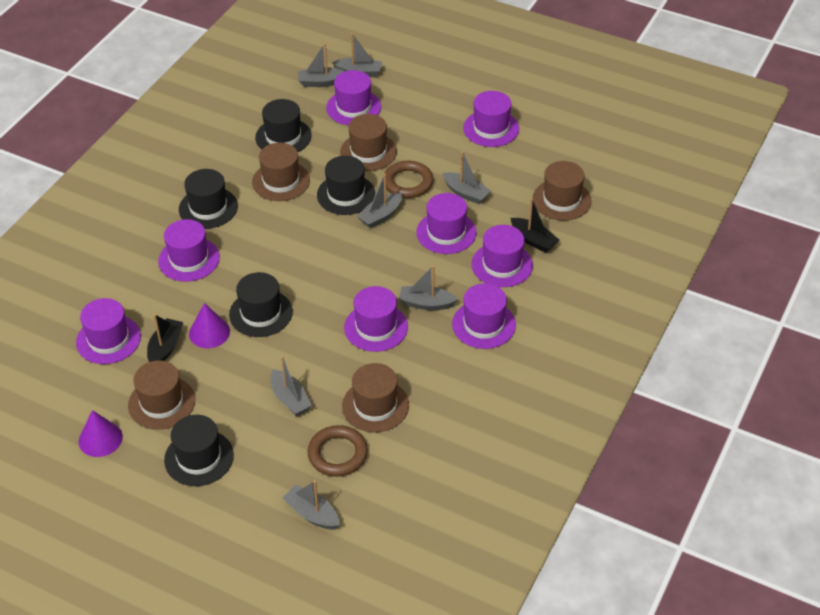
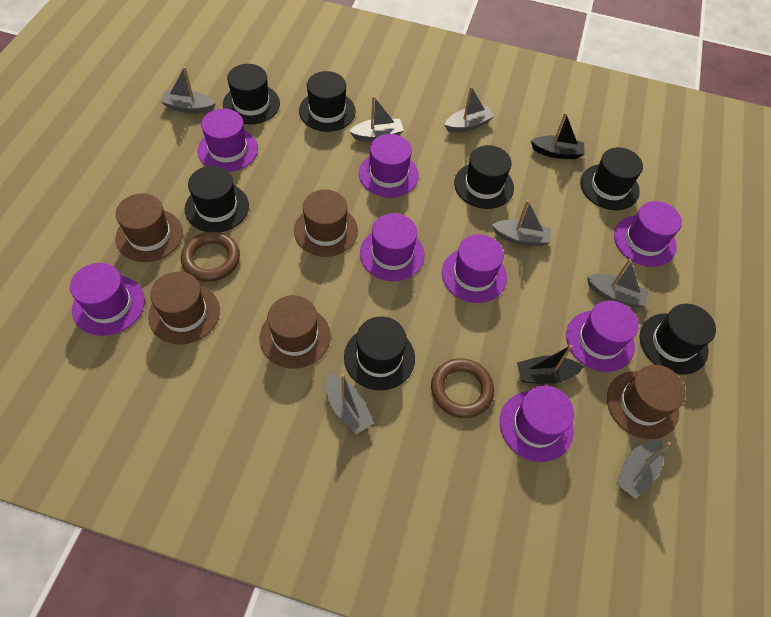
black hat: [164,415,234,486] [179,169,238,229] [229,272,293,337] [255,99,311,152] [317,156,375,215] = 5 -> [185,166,249,232] [223,64,280,124] [299,71,356,132] [344,316,415,390] [454,145,514,209] [580,147,643,210] [640,304,716,375] = 7
purple cone: [79,410,123,457] [189,303,230,348] = 2 -> none = 0

